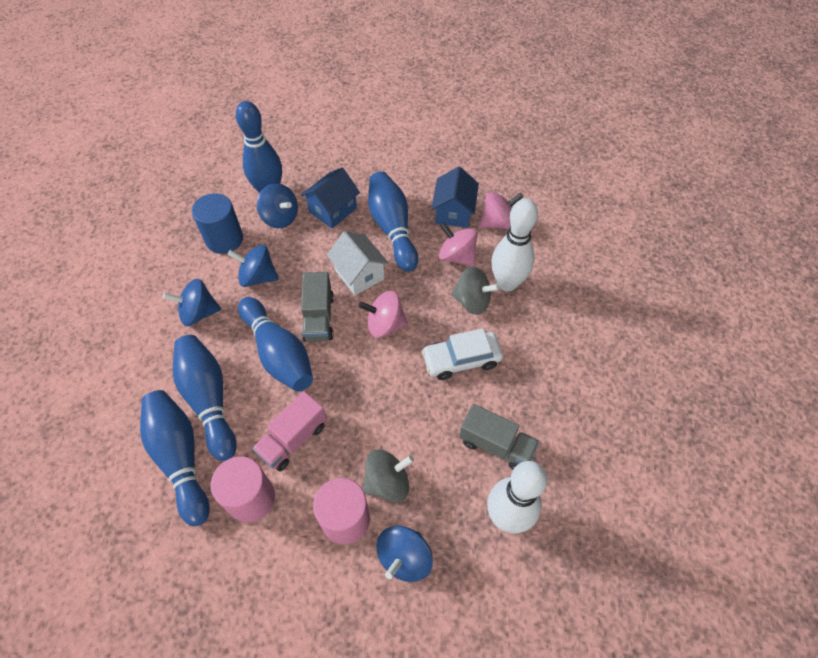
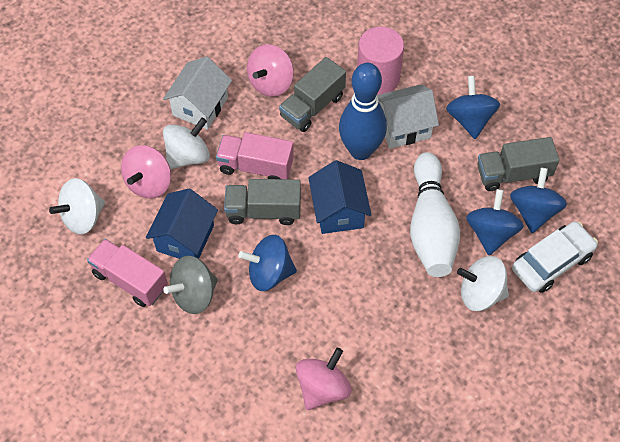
blue bowling pin: [140,390,210,526] [173,335,236,461] [236,101,282,193] [238,297,313,392] [368,171,418,272] = 5 -> [339,63,387,160] = 1
blue cylinder: [192,193,243,254] = 1 -> none = 0
grey spinning top: [363,449,414,502] [451,266,500,315] = 2 -> [163,256,218,314] = 1
grey truck: [301,272,334,341] [459,404,539,469] = 2 -> [224,179,301,225] [279,57,346,132] [477,137,560,191] = 3
pink cylinder: [211,456,275,523] [313,478,370,544] = 2 -> [357,27,404,95] = 1
pink truck: [252,391,327,471] = 1 -> [87,239,168,307] [216,132,294,179] = 2
white bowling pin: [487,461,547,534] [491,198,538,291] = 2 -> [410,152,460,277] = 1
white house: [327,231,389,295] = 1 -> [163,56,232,130] [377,84,439,149] = 2
white spinning top: none = 0 -> [49,178,105,234] [163,118,210,169] [457,256,509,311] = 3

